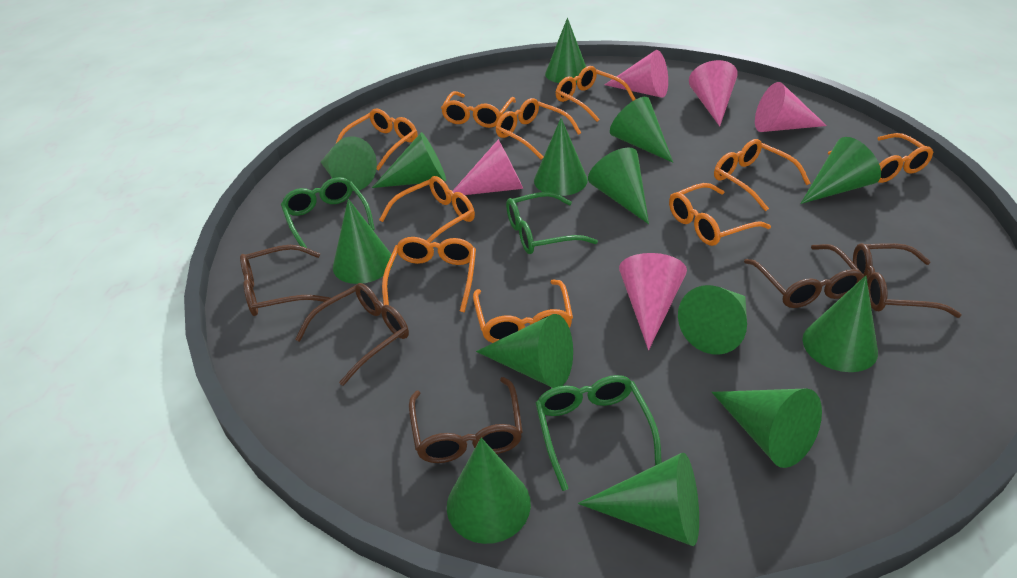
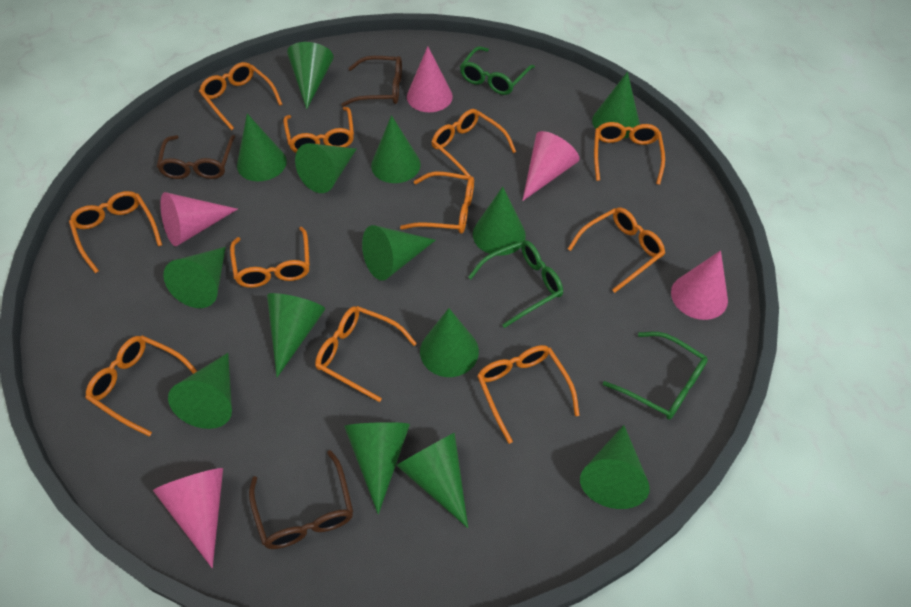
brown glasses: [240,245,331,316] [295,283,409,386] [409,377,523,463] [744,244,864,308] [853,243,961,318] = 5 -> [157,135,235,179] [249,450,353,549] [341,56,402,107] = 3
orange glasses: [336,108,417,171] [379,176,475,243] [382,237,476,312] [441,91,516,128] [473,280,573,343] [496,98,581,160] [556,66,636,122] [669,183,771,246] [714,139,810,211] [828,133,933,183] = 10 -> [69,191,162,273] [86,336,197,437] [199,62,282,130] [230,227,310,288] [283,107,354,153] [315,306,417,402] [400,171,474,234] [432,109,516,176] [477,345,580,444] [568,207,665,293] [594,122,665,185] = 11

